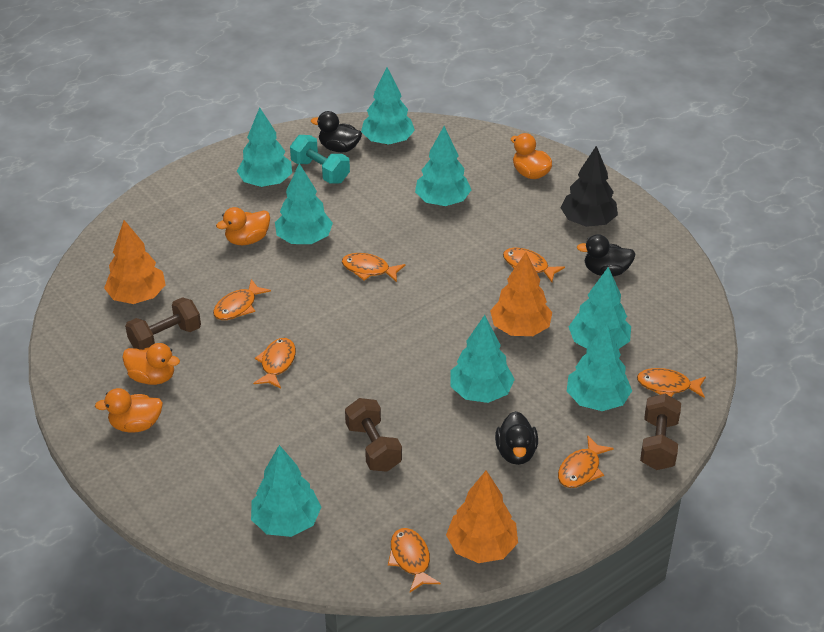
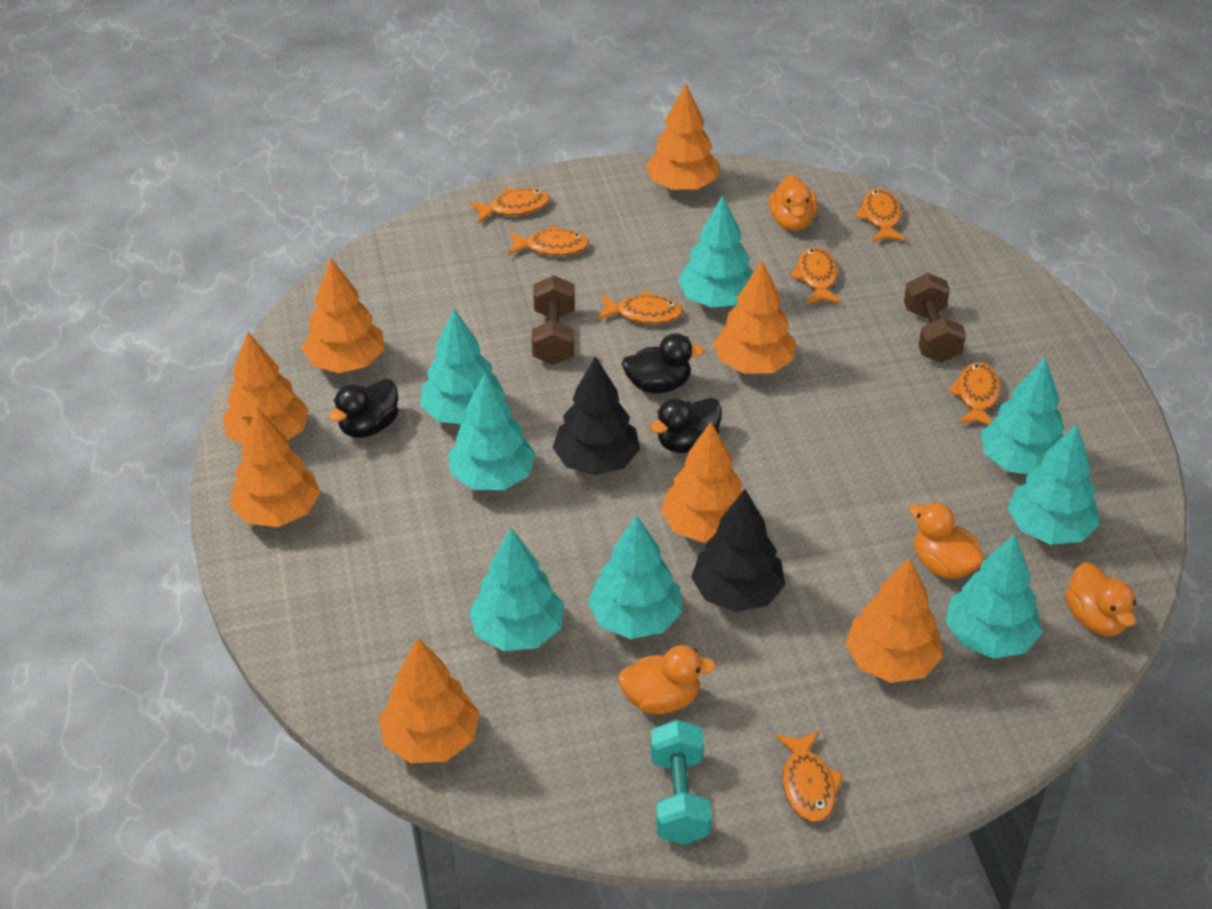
black tree: [560,146,618,227] = 1 -> [553,356,640,476] [691,489,785,612] = 2
brown dumbbell: [125,297,201,349] [345,398,402,472] [640,394,681,470] = 3 -> [532,275,575,365] [904,273,966,363] = 2
orange tree: [104,220,166,304] [446,471,518,563] [490,252,552,336] = 3 -> [222,332,309,445] [230,408,320,527] [302,259,385,373] [379,638,480,763] [646,83,720,191] [661,422,743,543] [714,260,796,374] [845,558,943,683] = 8

